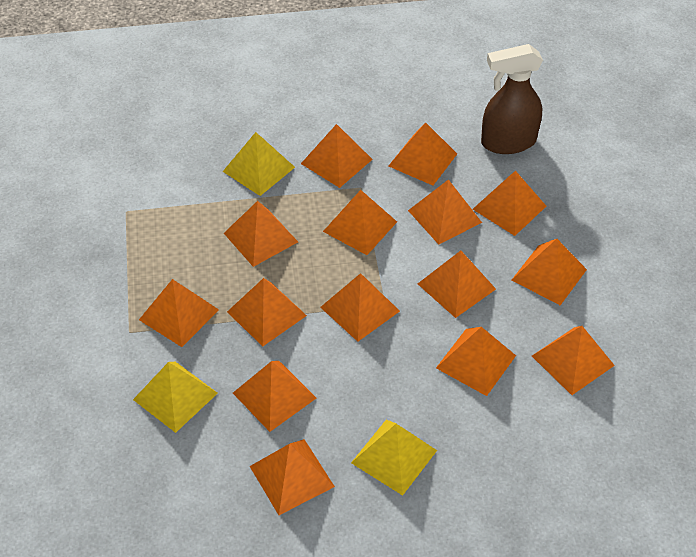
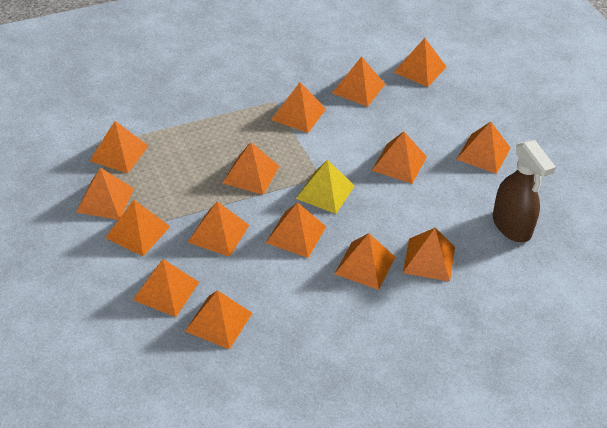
yellow pyramid: [133,362,218,433] [222,132,295,196] [351,420,437,496] = 3 -> [296,160,355,214] = 1

